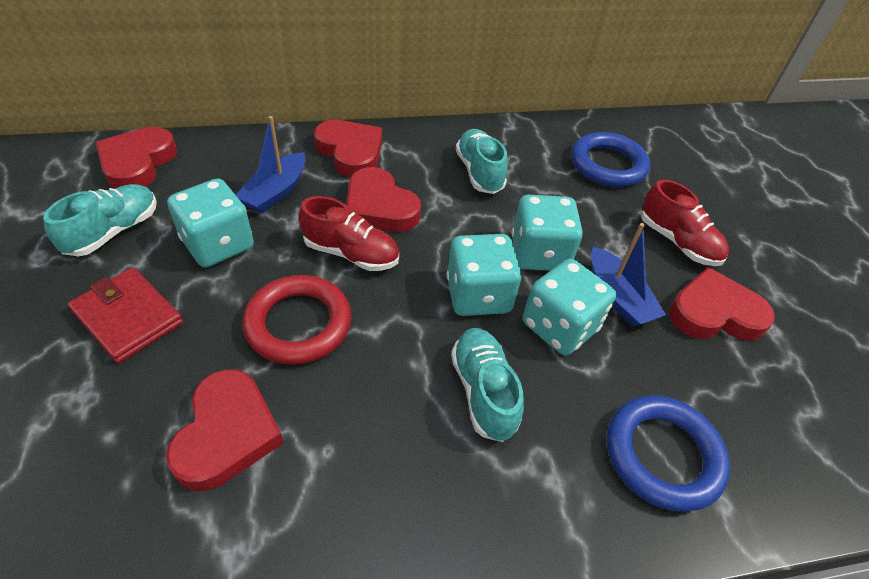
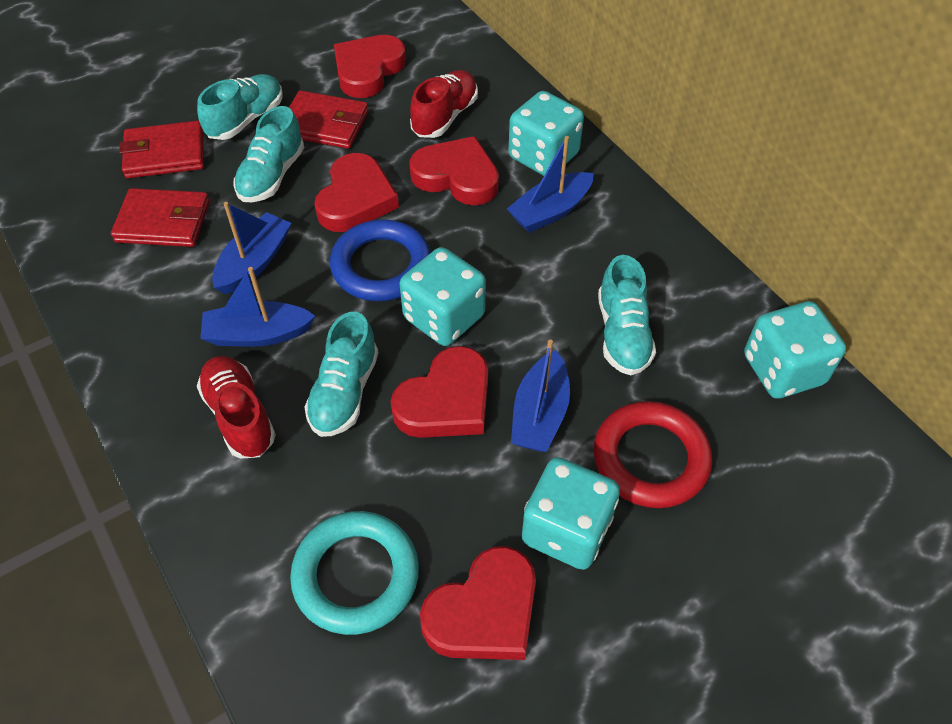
blue boat: [236,116,306,214] [591,223,666,327] = 2 -> [200,267,315,347] [212,202,292,295] [507,136,594,233] [511,340,570,452] = 4
blue ring: [571,132,650,187] [607,395,730,512] = 2 -> [330,220,431,301] = 1
red wallet: [68,268,183,364] = 1 -> [111,188,210,247] [119,121,204,178] [289,90,368,149] = 3
turquoise ring: none = 0 -> [290,511,419,635] = 1
turquoise shoe: [43,184,157,256] [451,328,524,442] [456,129,508,194] = 3 -> [197,74,282,140] [233,106,304,202] [304,312,378,437] [598,255,656,375] = 4

